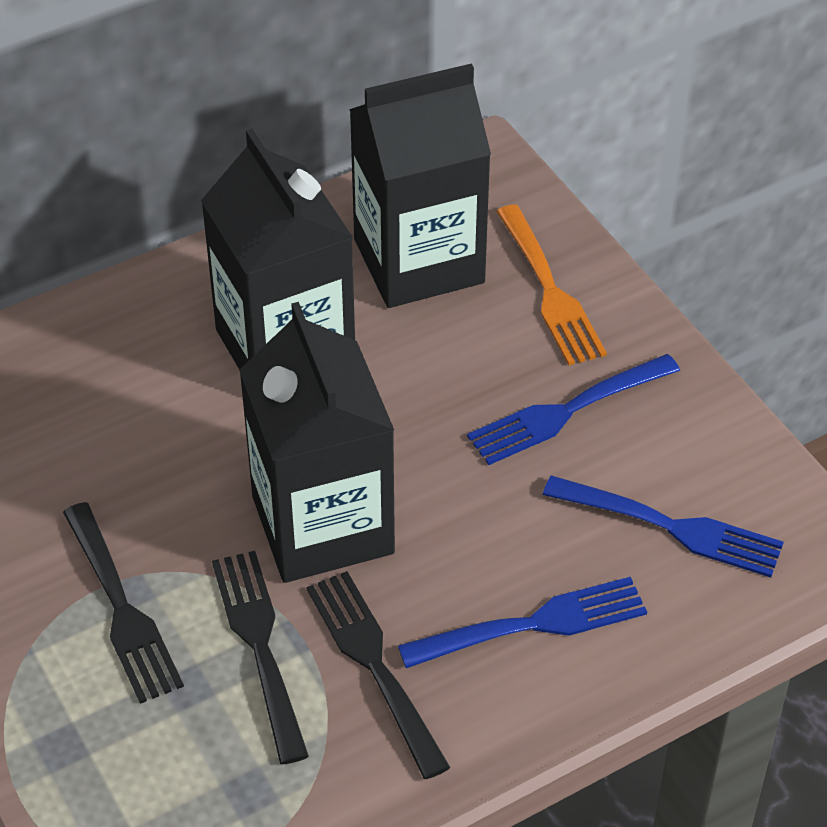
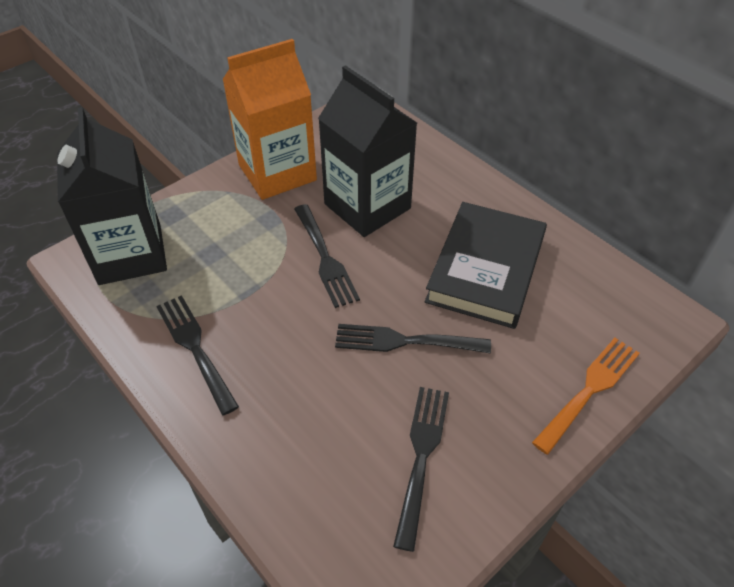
black book: none = 0 -> [425,202,547,329] = 1
black carton: [201,129,355,370] [239,302,395,583] [349,63,491,308] = 3 -> [57,107,167,285] [318,65,417,237] = 2
black fork: [63,502,184,704] [212,551,309,764] [306,571,451,779] = 3 -> [156,295,239,415] [294,204,360,308] [335,324,491,354] [393,387,449,552] = 4
blue fork: [398,577,647,668] [467,354,680,465] [543,475,784,578] = 3 -> none = 0
orange carton: none = 0 -> [222,39,317,200] = 1

